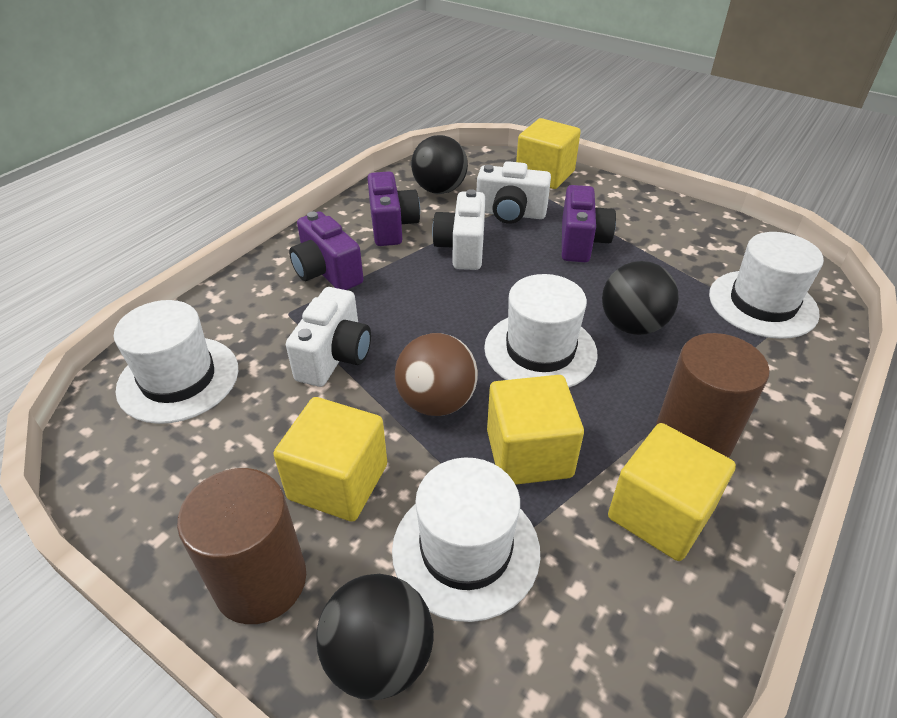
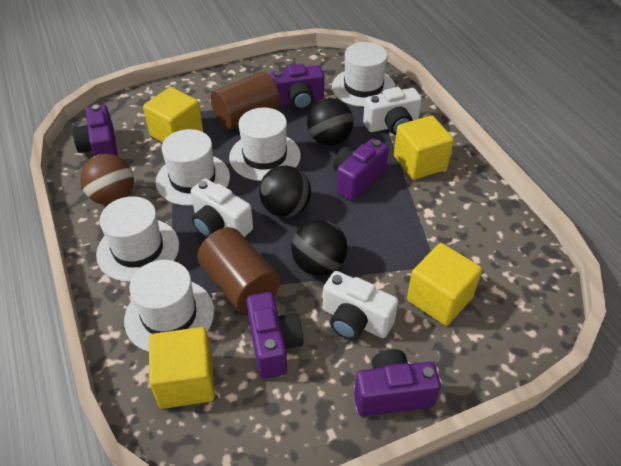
purple camera: [289,211,363,290] [367,171,420,246] [562,185,616,262] = 3 -> [72,105,118,156] [247,292,303,379] [270,64,324,110] [333,138,389,201] [354,349,441,417] = 5
white hat: [114,300,238,424] [392,457,540,622] [484,274,598,387] [709,232,824,339] = 4 -> [96,196,179,282] [124,260,214,352] [156,129,230,206] [229,108,301,181] [332,42,395,107] = 5

